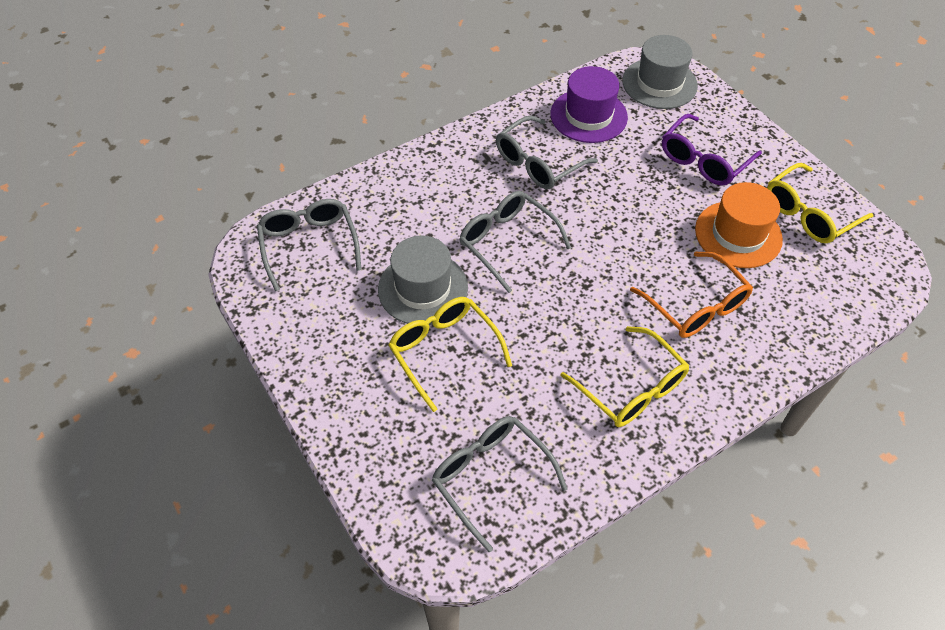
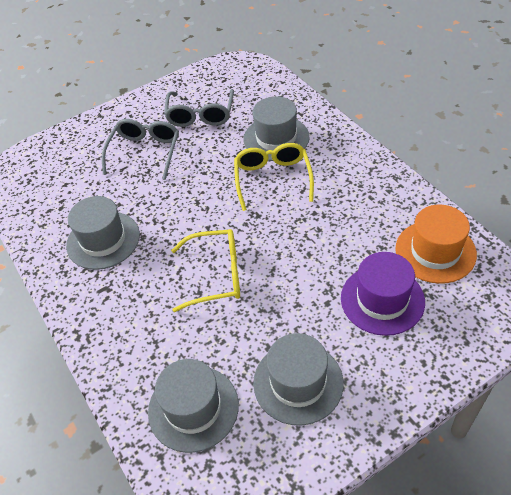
grey glasses: [257,199,361,291] [432,416,568,552] [459,191,571,293] [496,116,598,189] = 4 -> [102,119,179,180] [164,89,234,127] = 2
grey hat: [378,235,468,325] [622,35,698,109] = 2 -> [66,196,140,270] [148,359,239,453] [244,96,309,161] [253,333,344,426] = 4
orange glasses: [630,252,753,338] = 1 -> none = 0
purple glasses: [662,114,762,186] = 1 -> none = 0
yellow glasses: [388,297,512,412] [560,326,689,427] [767,163,874,243] = 3 -> [171,229,240,312] [234,143,314,211] = 2

